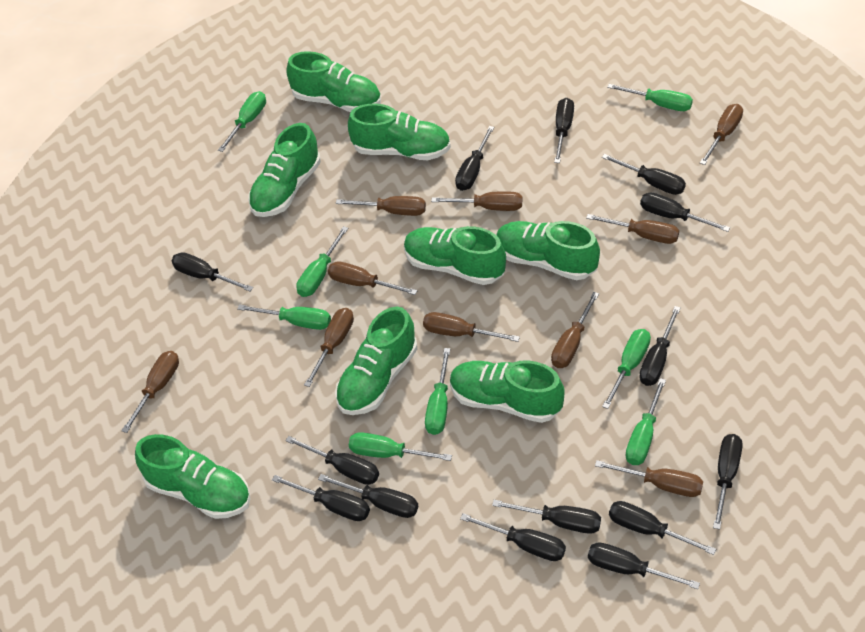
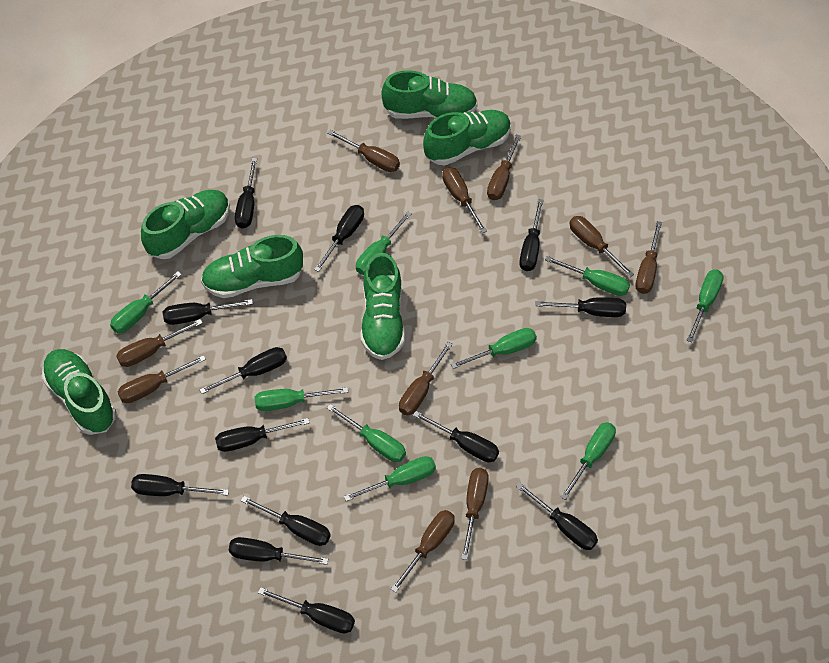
black screwdriver: [172,252,253,292] [272,475,370,521] [285,436,379,485] [318,474,418,518] [455,126,494,191] [460,513,566,561] [492,500,601,534] [554,98,574,163] [588,542,700,589] [602,154,686,195] [609,501,716,555] [639,306,681,386] [640,192,730,232] [713,434,743,530] = 14 -> [131,474,229,496] [163,299,253,325] [199,347,287,394] [215,418,310,452] [229,537,328,565] [235,158,257,229] [241,496,331,546] [258,587,355,633] [314,205,364,272] [413,411,499,462] [516,482,598,550] [519,199,544,271] [536,297,626,317] = 13
green screwdriver: [218,91,266,152] [237,304,331,330] [296,226,348,297] [349,432,452,461] [425,348,450,435] [602,329,651,409] [607,84,693,111] [626,378,666,465] = 8 -> [110,271,182,333] [255,387,348,411] [327,404,406,462] [344,456,436,502] [356,211,412,275] [451,328,537,369] [545,256,630,296] [561,422,616,500] [686,270,724,343] = 9
green shoe: [135,434,251,519] [248,123,321,217] [286,51,381,112] [335,307,417,415] [348,104,451,160] [404,226,506,285] [450,360,565,423] [496,221,600,280] = 8 -> [41,349,116,435] [141,190,230,259] [201,235,303,298] [361,252,405,360] [381,70,478,119] [423,110,511,165] = 6

